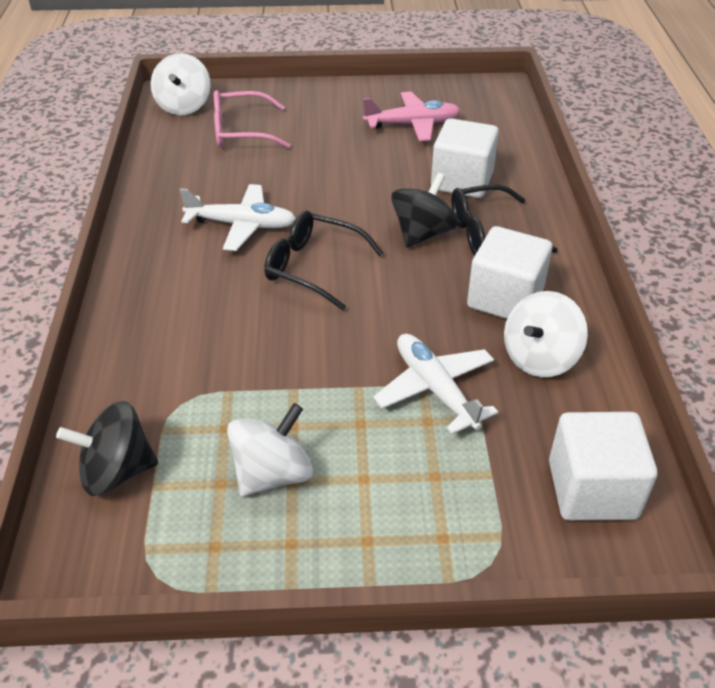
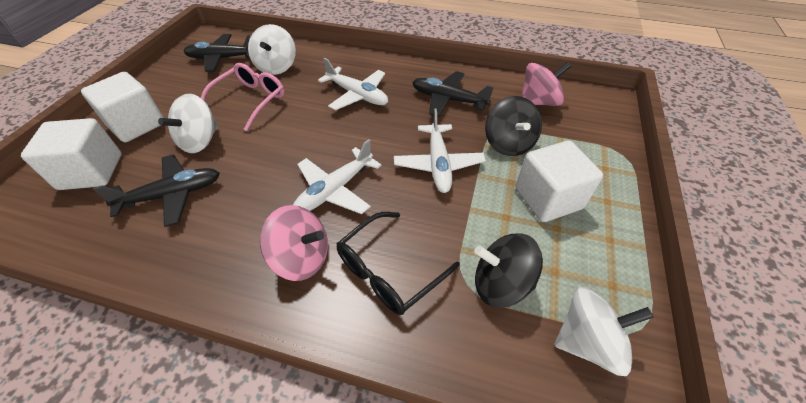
black glasses: [264,211,383,310] [451,184,558,256] = 2 -> [337,212,460,315] = 1
black plane: none = 0 -> [93,154,220,227] [183,34,251,72] [412,71,494,117] = 3
pink plane: [363,92,461,141] = 1 -> none = 0
pink spinning top: none = 0 -> [260,205,328,281] [521,62,571,106] = 2
white plane: [180,184,296,251] [373,334,498,434] = 2 -> [293,139,382,214] [318,58,388,110] [394,109,486,193] = 3

